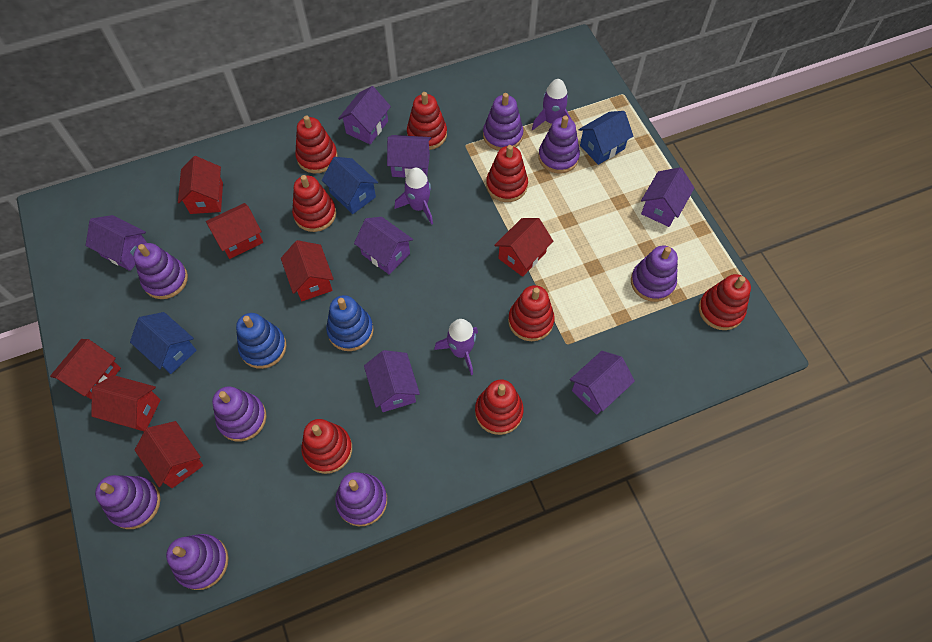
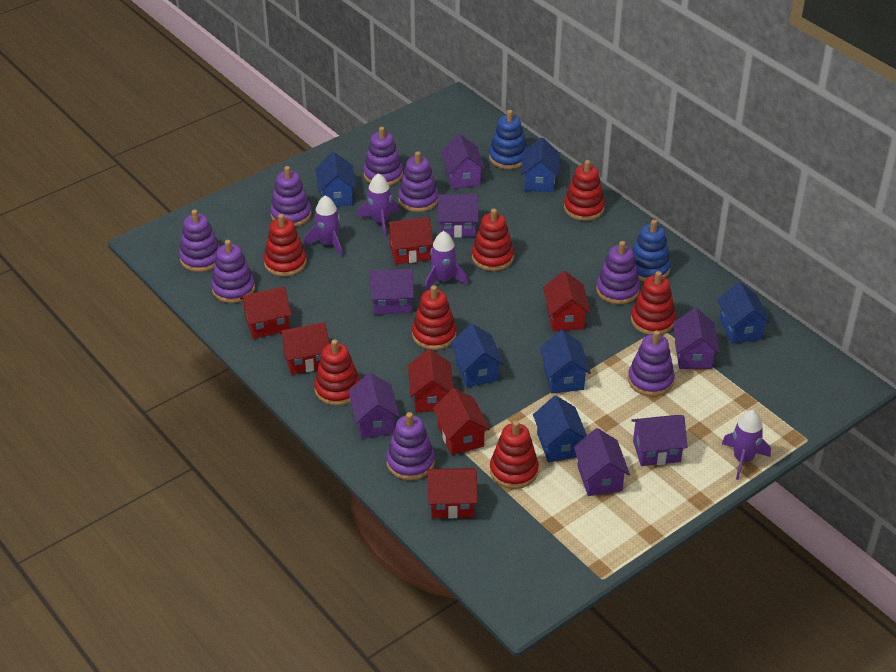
blue house: [130,312,197,374] [322,157,378,214] [579,111,633,165] = 3 -> [316,152,356,207] [451,323,504,387] [521,137,560,192] [533,396,587,462] [540,330,591,393] [717,282,771,344] = 6
purple rocket: [394,168,433,225] [434,319,478,375] [532,79,572,130] = 3 -> [304,195,343,257] [357,173,399,237] [424,231,468,291] [722,410,771,480] = 4
red stacking toy: [292,175,336,232] [295,115,337,173] [301,419,352,474] [407,92,447,150] [475,380,524,435] [486,145,528,202] [508,285,555,341] [699,274,751,330] = 8 -> [264,214,307,277] [314,339,360,406] [412,285,457,350] [472,209,514,271] [490,421,539,489] [564,160,605,221] [631,271,676,335] = 7

